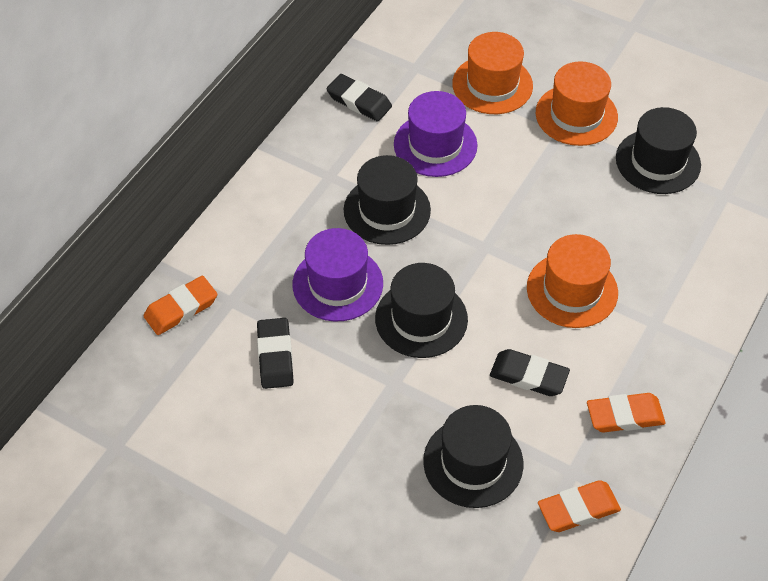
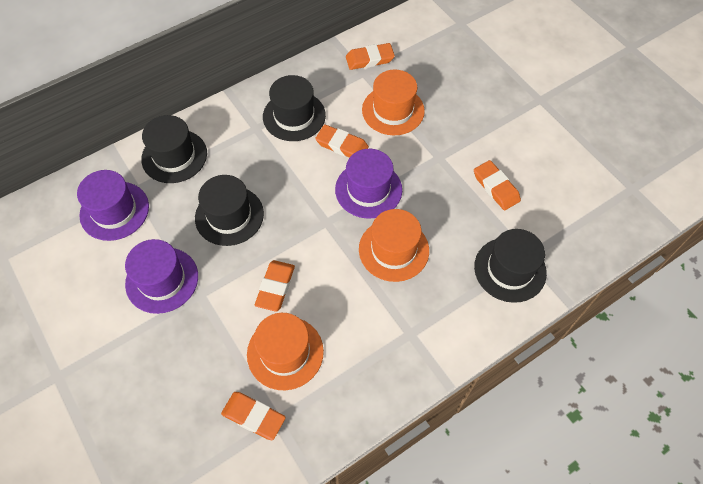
black eraser: [257,318,294,389] [326,74,392,122] [490,349,570,396] = 3 -> none = 0
orange eraser: [143,276,217,335] [538,480,621,532] [587,393,666,433] = 3 -> [221,392,286,440] [255,260,295,312] [315,124,369,158] [346,43,395,70] [474,160,521,211] = 5
purple hat: [293,228,383,321] [394,91,478,177] = 2 -> [77,170,149,241] [125,239,198,314] [335,149,402,218] = 3

